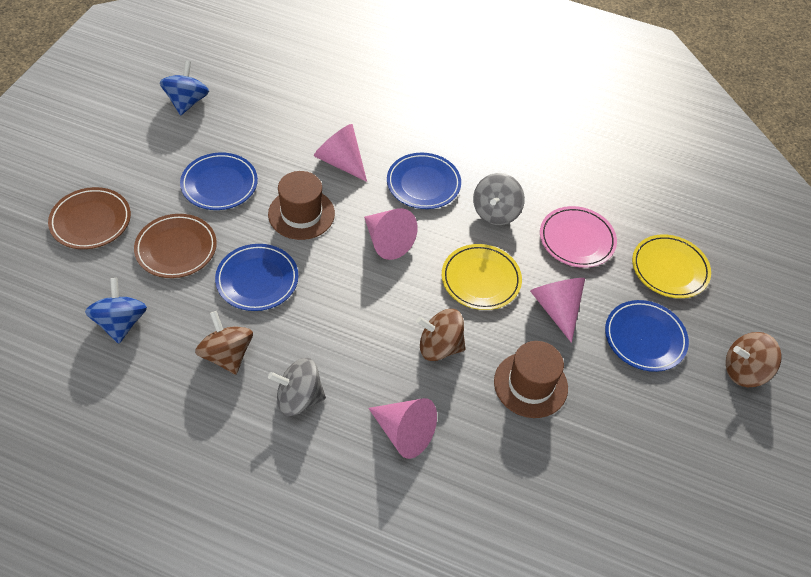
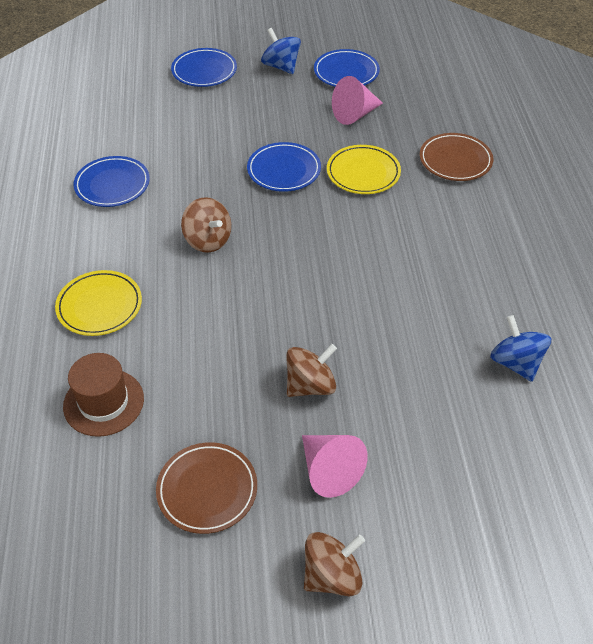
brown hat: [268,171,335,240] [494,341,568,418] = 2 -> [63,353,144,437] = 1
grey spinning top: [268,358,326,416] [473,173,525,225] = 2 -> none = 0
pink cone: [314,124,367,182] [364,208,418,260] [368,398,437,459] [530,278,585,343] = 4 -> [302,435,368,498] [332,76,383,125] = 2
pink plate: [540,206,617,268] = 1 -> none = 0

